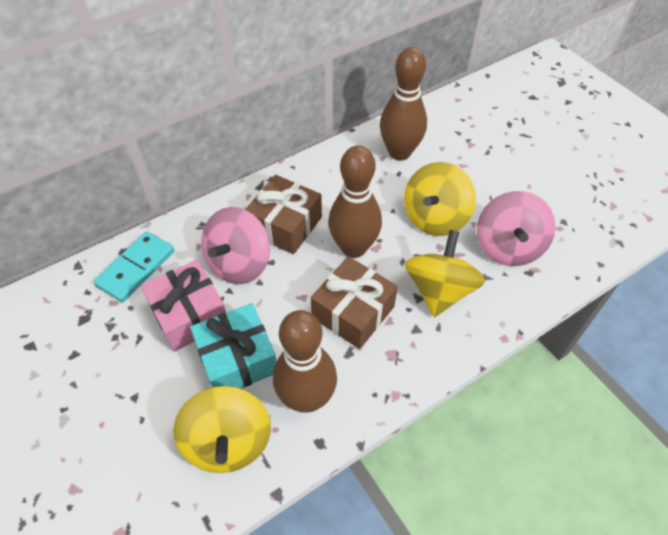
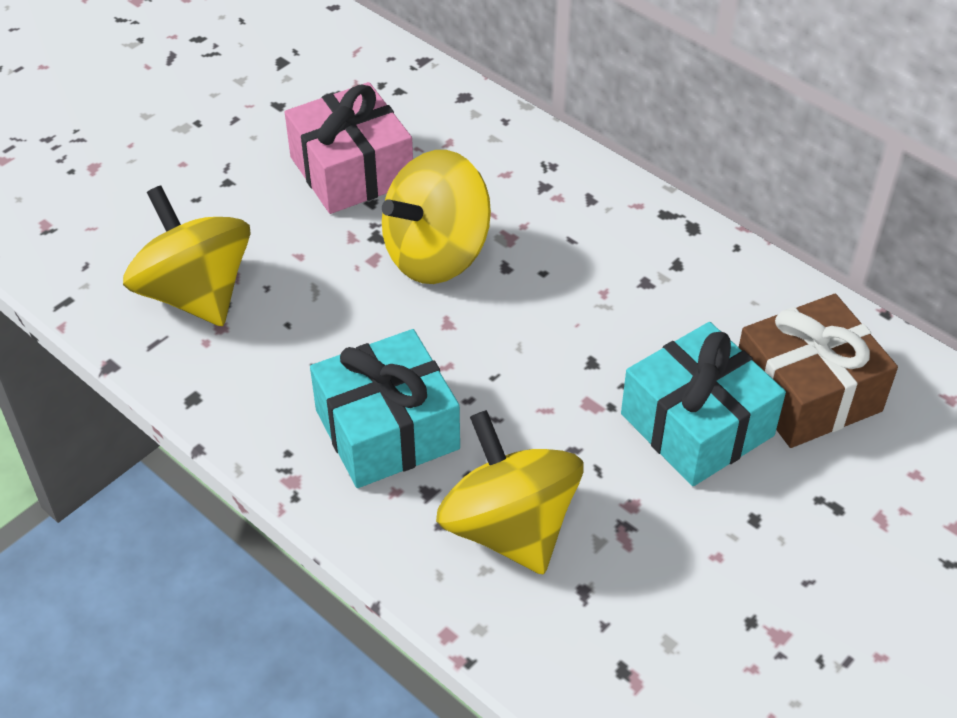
brown bowling pin: [273,310,337,413] [328,146,382,258] [380,47,427,161] = 3 -> none = 0
brown gift: [245,175,322,254] [311,256,398,349] = 2 -> [739,294,898,448] = 1
pink spinning top: [201,207,270,284] [477,191,556,266] = 2 -> none = 0
turquoise domino: [94,231,174,303] = 1 -> none = 0
turquoise gift: [190,303,277,389] = 1 -> [310,329,460,488] [621,322,786,486] = 2

